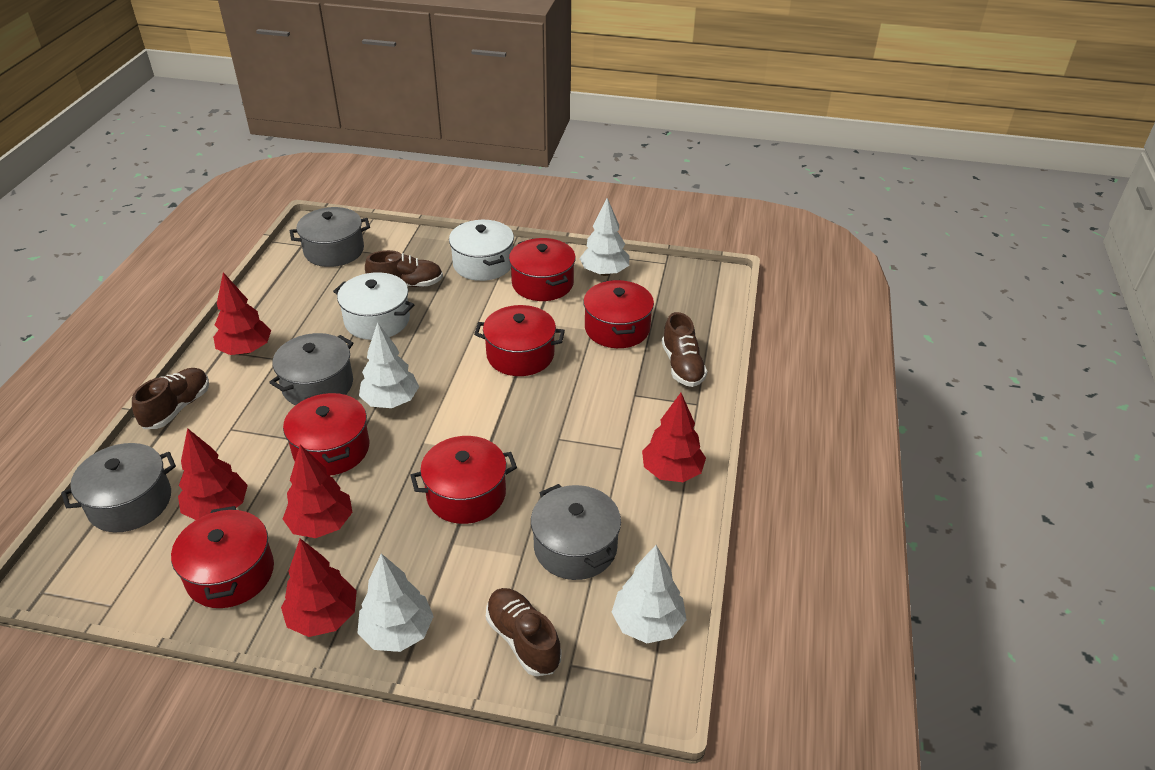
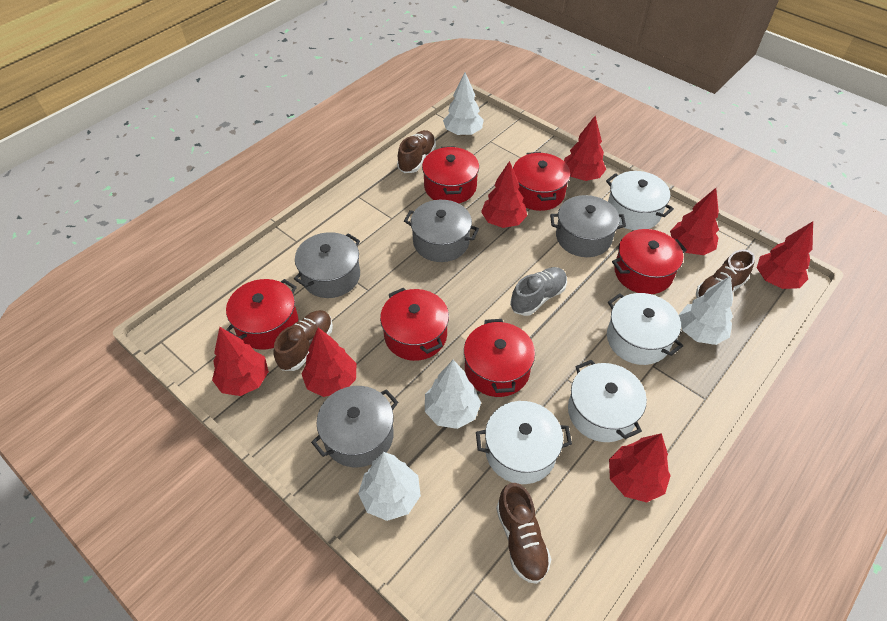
grey shoe: none = 0 -> [510,267,567,316] = 1
red tree: [178,428,248,520] [213,272,271,355] [281,538,357,637] [283,445,353,538] [642,393,706,482] = 5 -> [212,327,269,396] [302,328,356,397] [481,161,527,228] [564,116,606,181] [609,433,671,502] [670,188,719,255] [757,221,813,289] = 7
white pot: [333,272,415,340] [449,220,514,281] = 2 -> [476,401,572,484] [568,360,647,442] [606,171,674,230] [607,293,683,365] = 4

